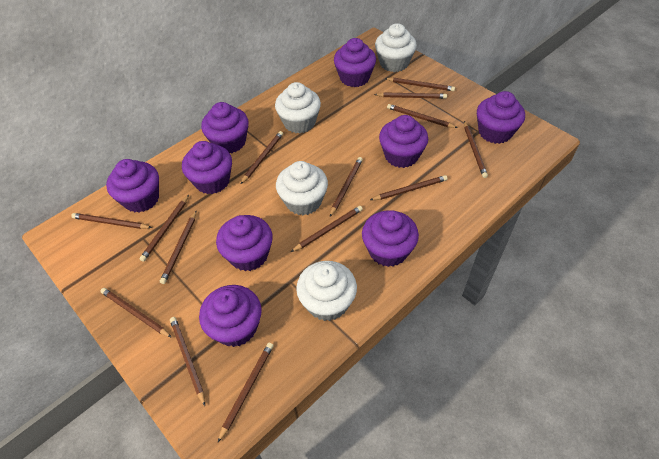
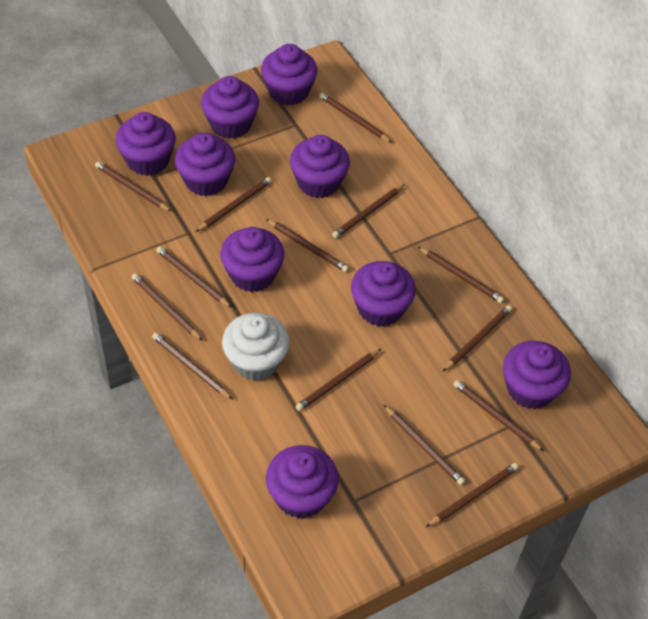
white cupcake: [275,82,321,133] [276,161,328,215] [296,261,357,321] [375,23,417,72] = 4 -> [222,313,290,381] = 1

